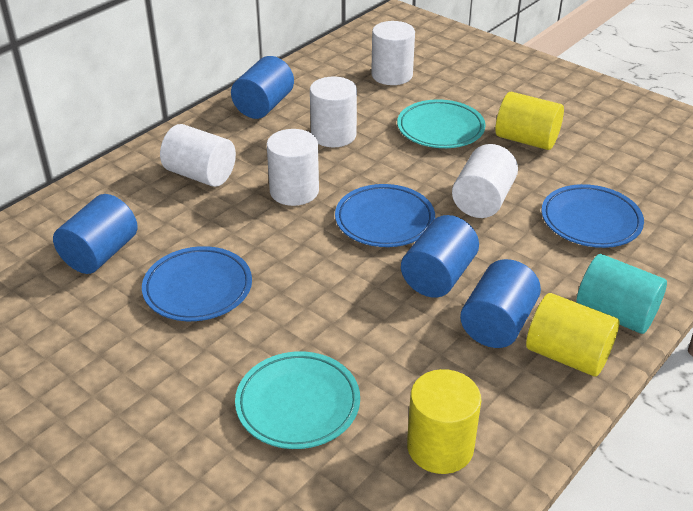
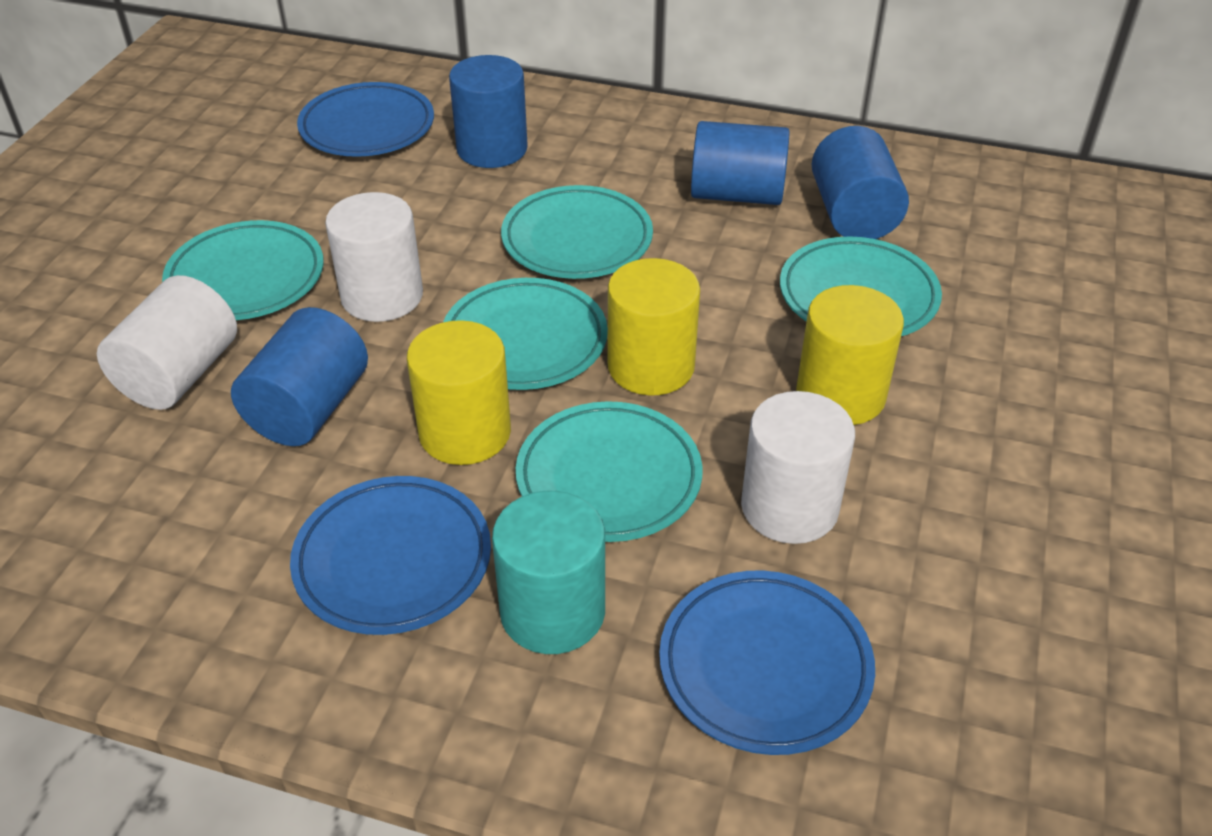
turquoise plate: [235,351,360,449] [397,99,486,148] = 2 -> [162,220,324,320] [443,278,608,390] [501,185,653,279] [516,401,702,542] [780,236,942,336] = 5
white cylinder: [160,124,236,187] [267,129,319,206] [310,76,357,147] [371,21,415,85] [452,144,518,218] = 5 -> [97,275,237,410] [325,192,423,322] [741,391,855,544] = 3

